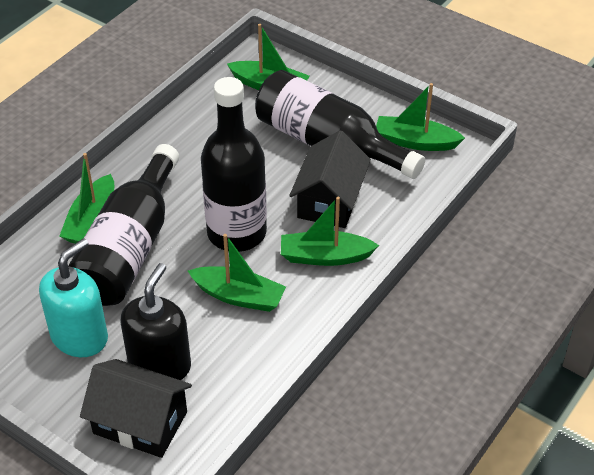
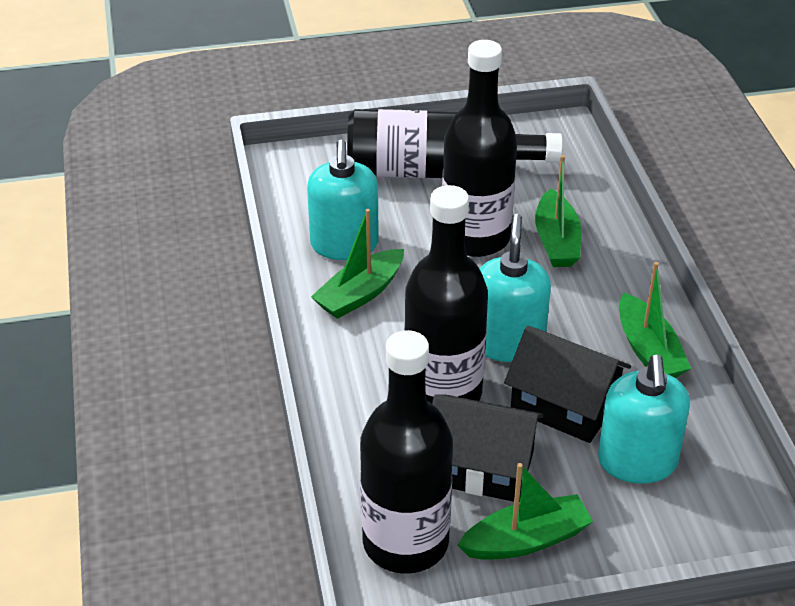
black bottle: [68,144,179,306] [201,77,267,252] [255,70,425,179] = 3 -> [347,109,563,178] [360,330,453,573] [404,185,488,404] [442,40,517,257] = 4
black soap dispenser: [121,263,191,380] = 1 -> none = 0
green boat: [59,153,114,244] [188,234,286,312] [227,24,309,90] [281,197,379,266] [376,83,465,151] = 5 -> [311,209,404,319] [458,463,593,560] [535,155,581,267] [619,262,691,378] = 4
turquoise soap dispenser: [39,238,108,357] = 1 -> [307,140,379,260] [480,214,551,362] [598,355,690,484] = 3

